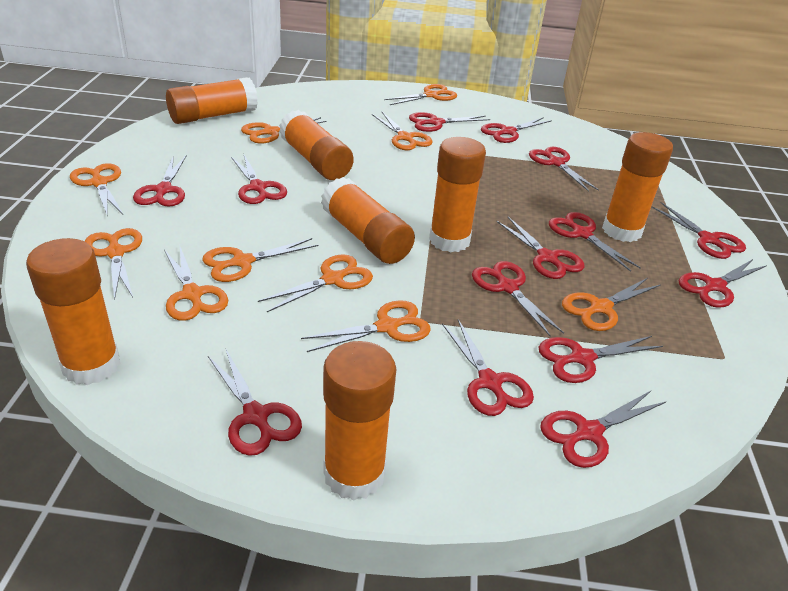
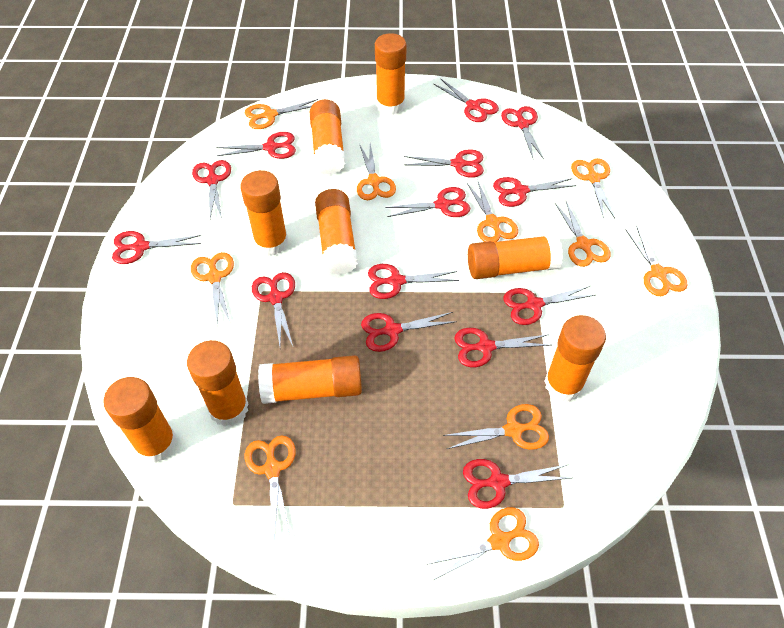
orange glue stick: [26,238,120,385] [166,77,258,124] [279,110,354,180] [321,177,415,264] [323,341,396,500] [429,137,486,252] [602,132,673,242] = 7 -> [103,377,177,462] [187,340,248,427] [240,170,288,256] [258,355,362,404] [310,99,345,175] [315,189,358,275] [375,33,407,115] [468,234,563,279] [544,315,606,401] = 9

